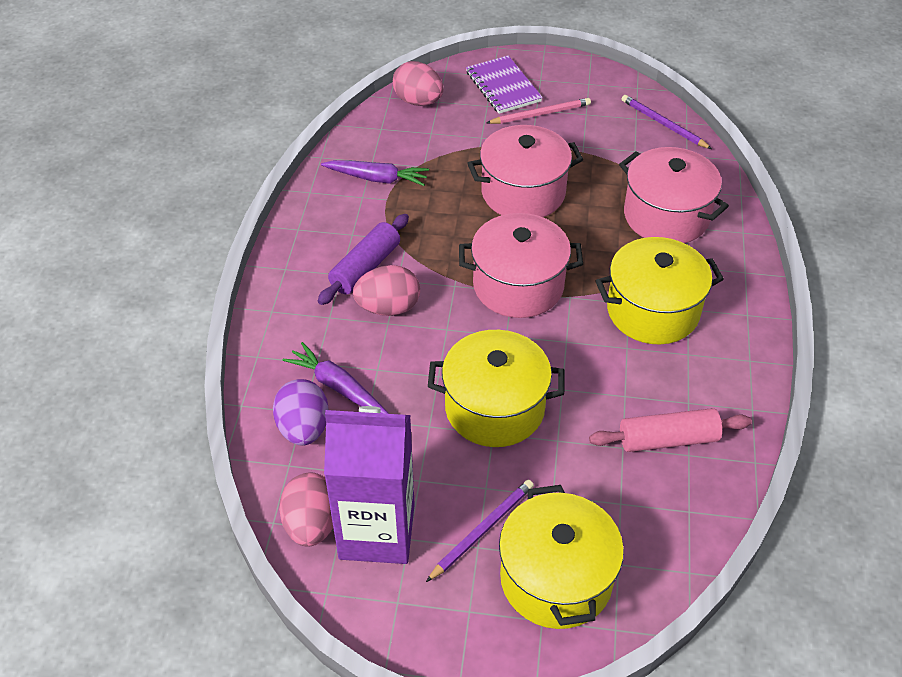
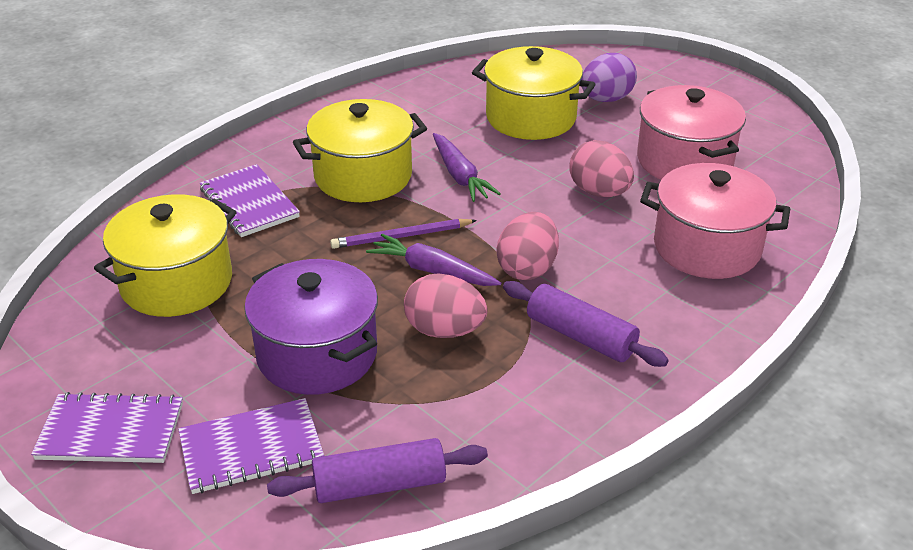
pink pencil: [486,98,591,124] = 1 -> none = 0
pink pot: [459,213,583,318] [467,125,583,217] [619,147,729,243] = 3 -> [637,85,746,180] [640,163,790,279] = 2
pink rolling pin: [589,408,752,452] = 1 -> none = 0
purple carton: [324,406,415,564] = 1 -> none = 0
purple notebook: [466,55,543,114] = 1 -> [31,392,183,463] [178,398,324,494] [200,164,300,237] = 3
purple pencil: [426,480,534,582] [622,95,712,149] = 2 -> [330,219,477,249] = 1
purple pot: none = 0 -> [244,259,378,395] = 1
purple rolling pin: [318,214,409,305] = 1 -> [267,438,488,503] [503,281,669,367] = 2

